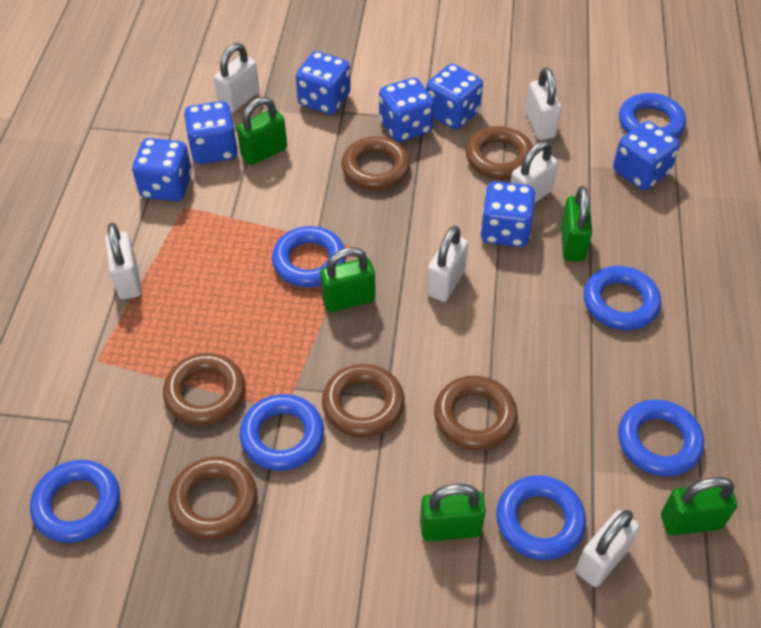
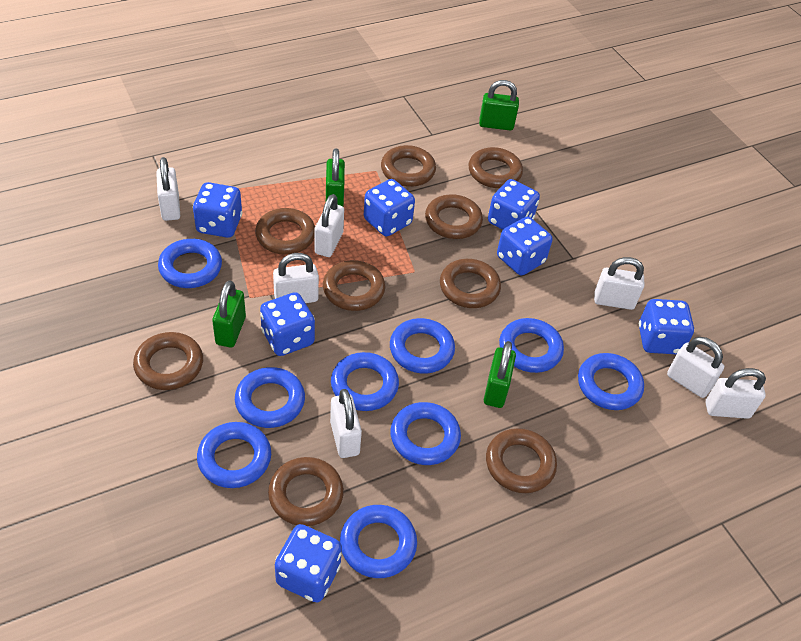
blue ring: [30,460,120,543] [239,394,324,471] [272,226,346,287] [496,475,586,560] [584,266,661,330] [618,399,704,477] [619,93,686,138] = 7 -> [158,239,222,288] [197,422,271,488] [235,367,305,428] [331,352,399,411] [340,505,417,578] [390,318,455,374] [390,402,461,465] [499,318,564,373] [578,353,644,410] = 9
brown ring: [163,353,245,426] [168,457,257,540] [322,364,405,438] [341,136,410,190] [434,375,518,450] [466,126,533,179] = 6 -> [133,332,203,390] [255,208,315,255] [268,457,344,526] [323,260,385,311] [381,145,436,187] [425,194,483,239] [440,259,501,308] [468,147,523,188] [486,428,557,493] = 9
green padlock: [237,97,287,165] [320,247,375,312] [420,484,486,541] [561,186,592,262] [661,477,737,535] = 5 -> [212,280,246,347] [326,148,345,206] [479,80,519,130] [484,341,516,408] = 4
white padlock: [105,223,142,300] [214,43,259,113] [427,226,468,302] [510,141,558,203] [526,68,561,140] [576,510,640,587] = 6 -> [156,157,180,221] [273,253,319,303] [314,194,344,257] [330,389,362,458] [594,257,644,310] [667,337,724,398] [705,368,766,419] = 7

